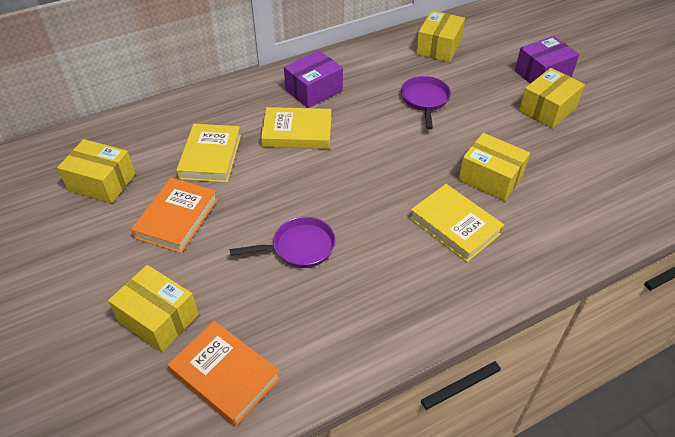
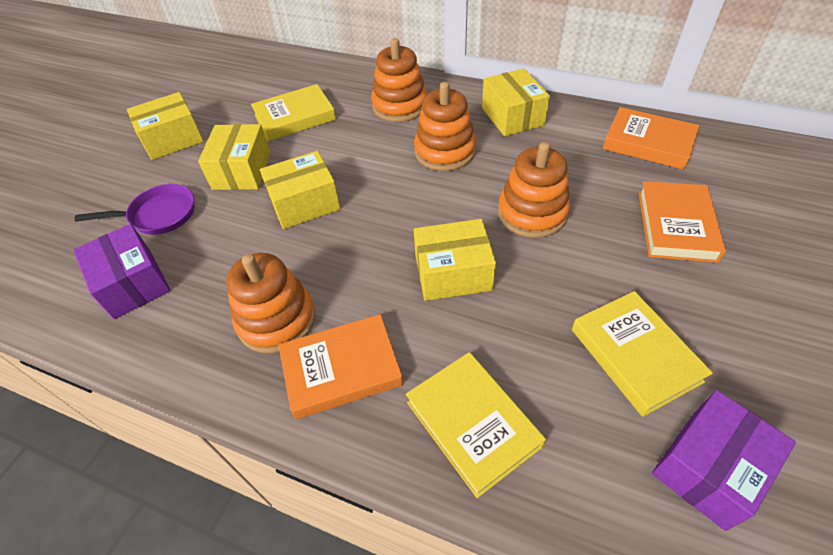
orange book: [131,178,218,253] [168,321,280,426] = 2 -> [278,314,403,419] [603,107,700,170] [638,181,726,263] = 3
orange stacking toy: none = 0 -> [226,253,316,353] [371,38,427,122] [414,82,476,171] [498,142,570,238] = 4
purple pan: [230,217,336,268] [401,76,451,129] = 2 -> [75,184,195,235] = 1

